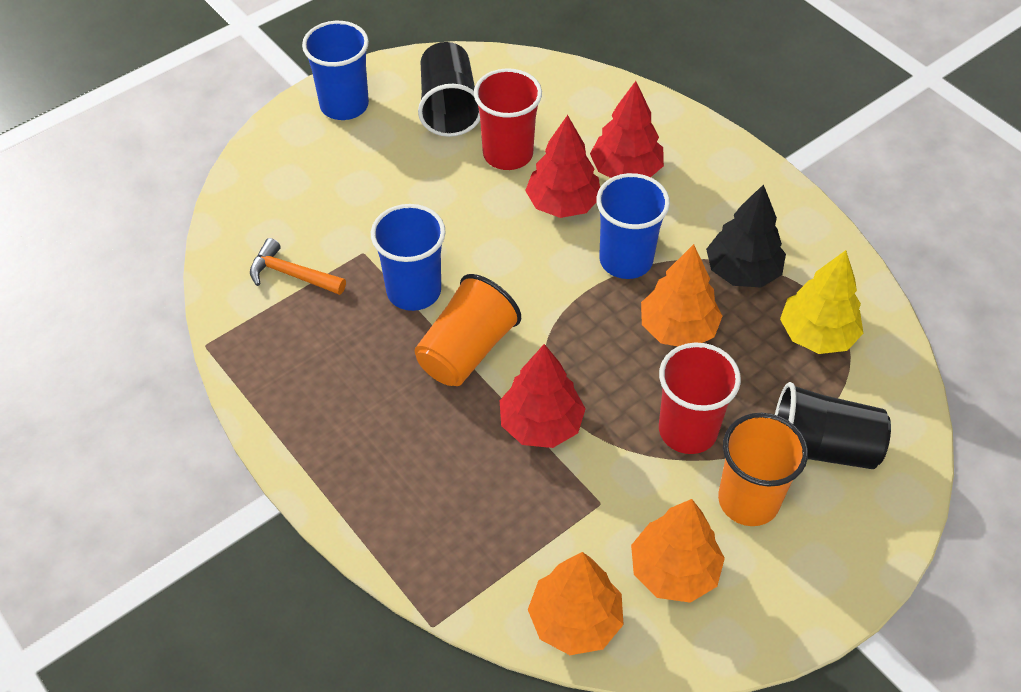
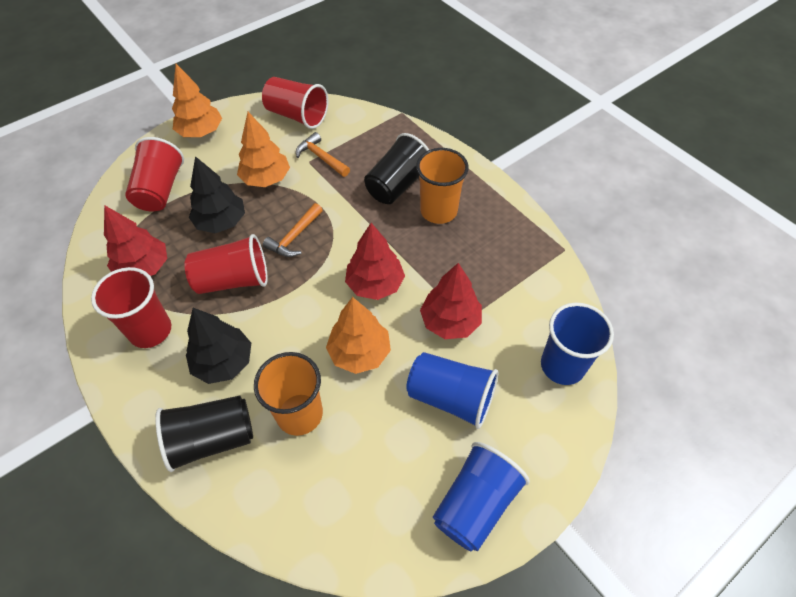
black tree: [706,184,786,288] = 1 -> [186,308,251,384] [189,156,245,233] = 2
orange hammer: [250,238,346,295] = 1 -> [263,203,323,257] [296,132,350,177] = 2
red cup: [474,68,542,170] [659,343,741,454] = 2 -> [91,267,171,348] [125,137,184,212] [184,234,268,294] [262,77,329,129] = 4
yellow tree: [780,250,863,354] = 1 -> none = 0

